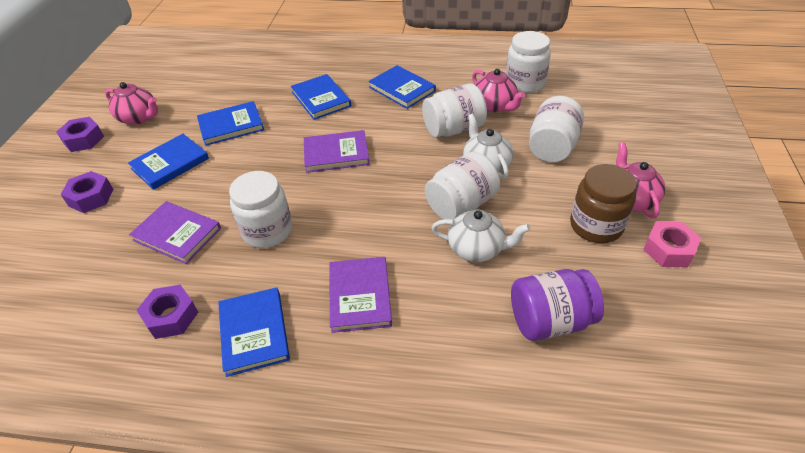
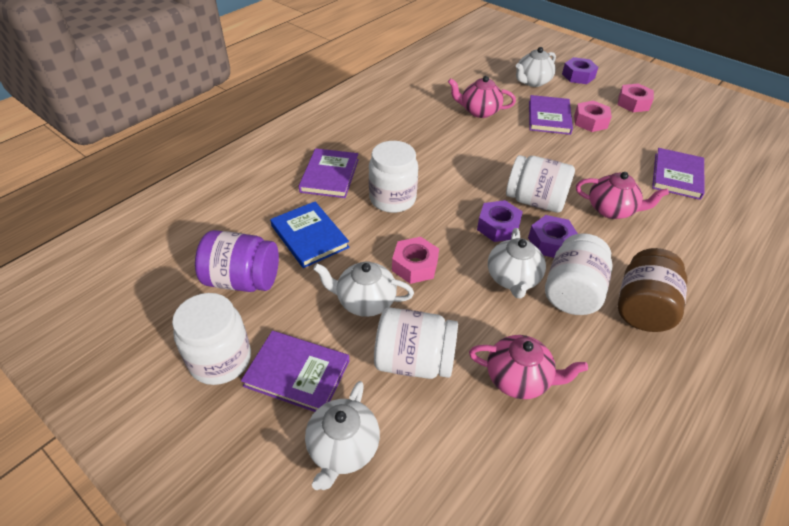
blue book: [128,134,209,190] [197,101,264,146] [218,287,290,377] [291,74,351,120] [368,65,436,109] = 5 -> [270,202,349,268] = 1
pink nut: [643,221,701,267] = 1 -> [392,237,439,284] [574,101,612,132] [618,84,654,112] = 3
purple book: [129,201,221,264] [304,130,370,173] [329,257,392,333] = 3 -> [241,331,349,412] [299,148,359,198] [529,95,573,135] [652,148,705,200] = 4
white teapot: [432,210,530,262] [463,114,513,179] = 2 -> [305,381,380,490] [313,262,414,317] [488,228,546,298] [516,47,556,87] = 4

